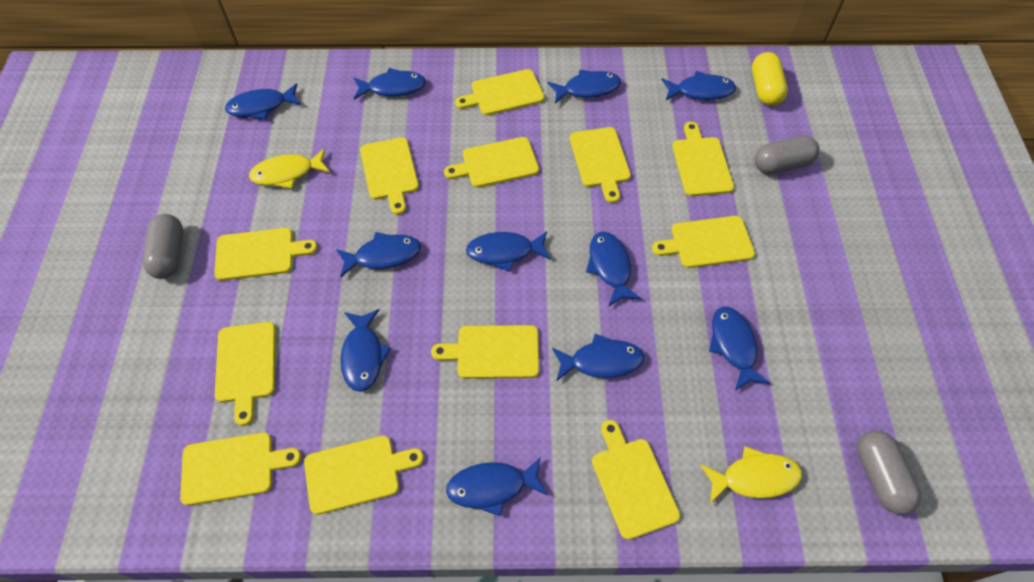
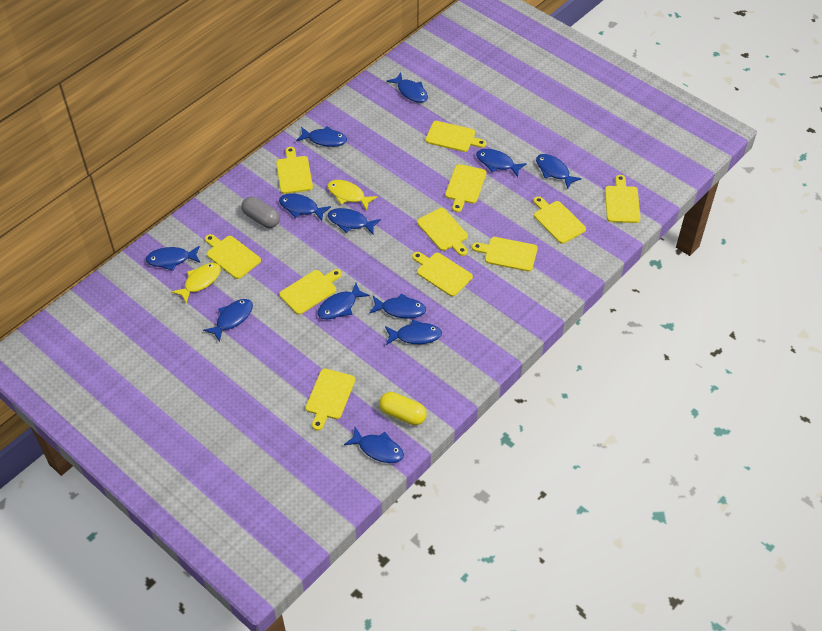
blue fish: [225,84,301,120] [336,232,421,277] [341,309,391,392] [353,68,426,100] [446,457,548,516] [466,231,551,272] [547,70,621,104] [552,333,644,381] [586,232,642,307] [662,71,736,100] [709,307,771,391] = 11 -> [146,246,200,271] [203,299,253,342] [279,193,331,221] [296,126,347,147] [318,283,370,320] [328,208,381,234] [344,427,404,463] [369,293,426,319] [385,319,442,345] [387,72,428,103] [476,149,527,177] [536,154,582,189] = 12
grey capsule: [142,214,183,279] [754,136,820,174] [857,430,921,515] = 3 -> [241,197,280,228] = 1
yellow cutting board: [180,433,301,506] [214,228,318,281] [215,322,276,426] [304,436,424,515] [360,137,419,215] [431,325,539,379] [444,137,539,188] [455,69,544,115] [570,127,631,203] [592,420,680,540] [652,216,755,268] [672,122,734,196] = 12 -> [205,234,261,279] [276,147,313,194] [279,269,342,315] [306,369,355,431] [412,252,473,296] [417,208,468,256] [425,121,486,152] [445,164,486,212] [472,237,538,271] [533,196,586,244] [605,175,640,223] = 11

